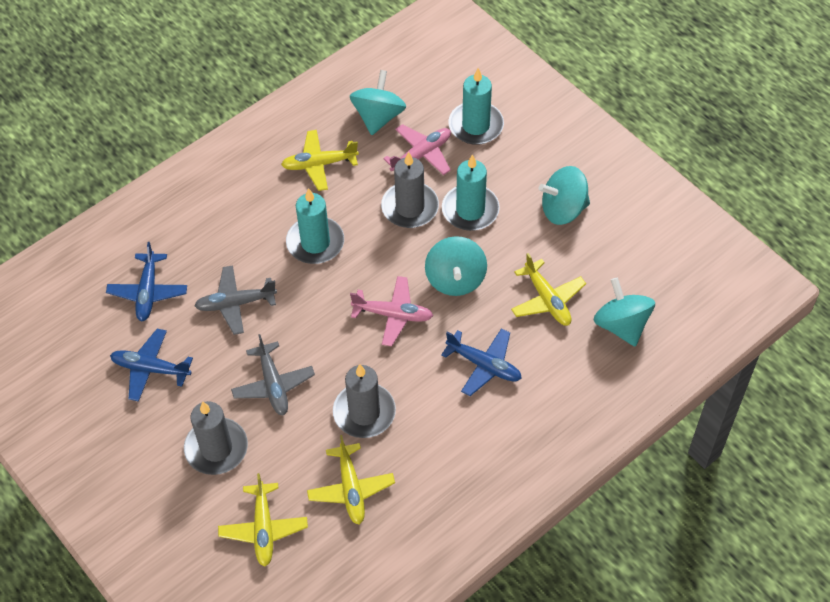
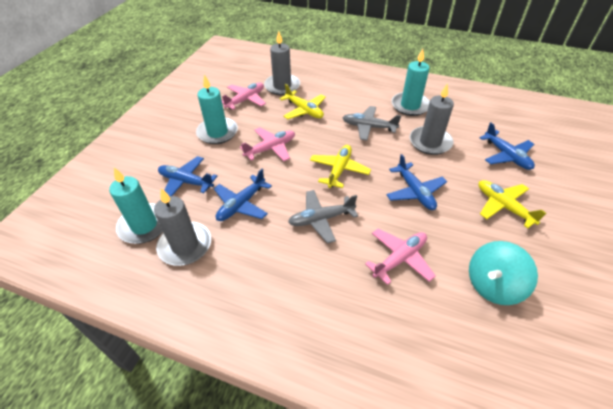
blue plane: [106,242,187,321] [110,329,193,402] [441,328,522,396] = 3 -> [158,156,217,196] [214,169,272,221] [386,154,447,210] [479,122,535,170] = 4
pink plane: [350,276,433,346] [383,124,451,175] = 2 -> [222,82,266,110] [240,127,295,162] [365,229,436,285] = 3
turquoise spinning top: [350,70,406,135] [425,236,487,296] [539,166,590,225] [594,278,655,346] = 4 -> [469,241,538,305] = 1
yellow plane: [218,473,308,567] [281,130,359,191] [307,435,395,524] [511,253,586,326] = 4 -> [279,84,326,119] [310,145,371,188] [478,180,546,228] = 3

